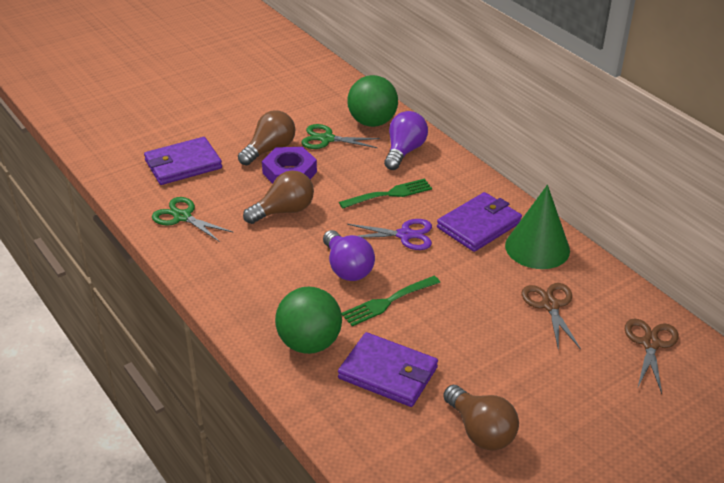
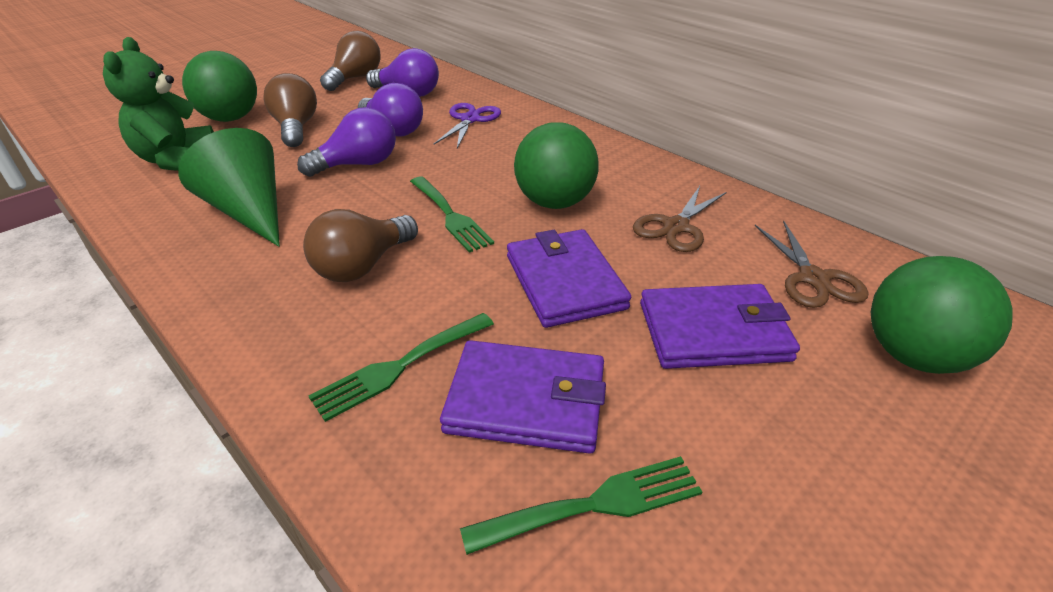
green ball: [275,287,342,354] [347,75,398,127] = 2 -> [182,51,257,122] [514,122,598,209] [871,256,1013,374] = 3
green fork: [339,178,432,209] [341,276,440,326] = 2 -> [309,313,494,422] [410,177,494,253] [460,456,702,555] = 3
green scissors: [152,197,233,242] [301,124,380,149] = 2 -> none = 0
green teddy bear: none = 0 -> [103,37,214,171] = 1
purple light bulb: [323,230,375,281] [384,111,428,170] = 2 -> [297,107,396,177] [358,83,423,137] [366,48,439,97] = 3
purple nut: [262,147,317,184] = 1 -> none = 0

